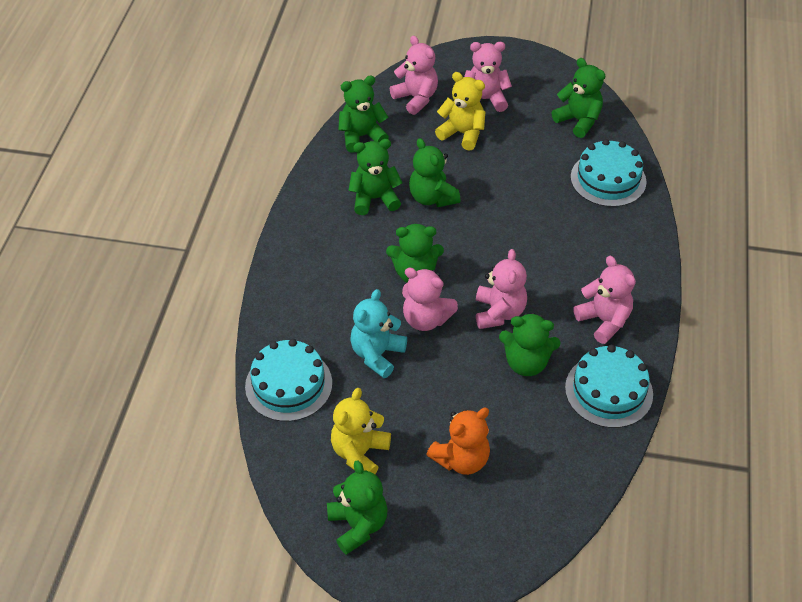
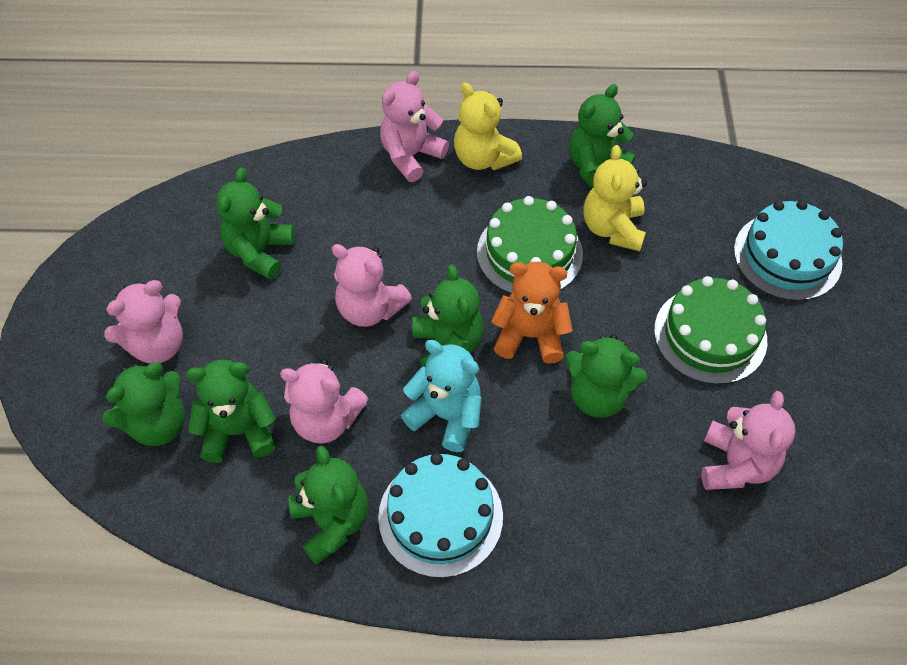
green cake: none = 0 -> [477,196,583,294] [654,276,767,384] = 2
turquoise cake: [245,339,332,422] [565,345,653,428] [570,139,647,207] = 3 -> [378,453,503,578] [734,200,843,301] = 2

